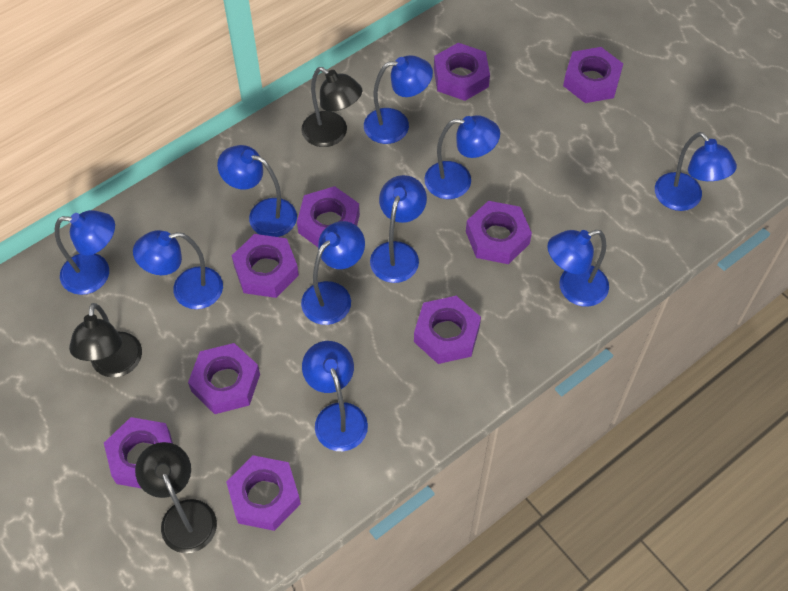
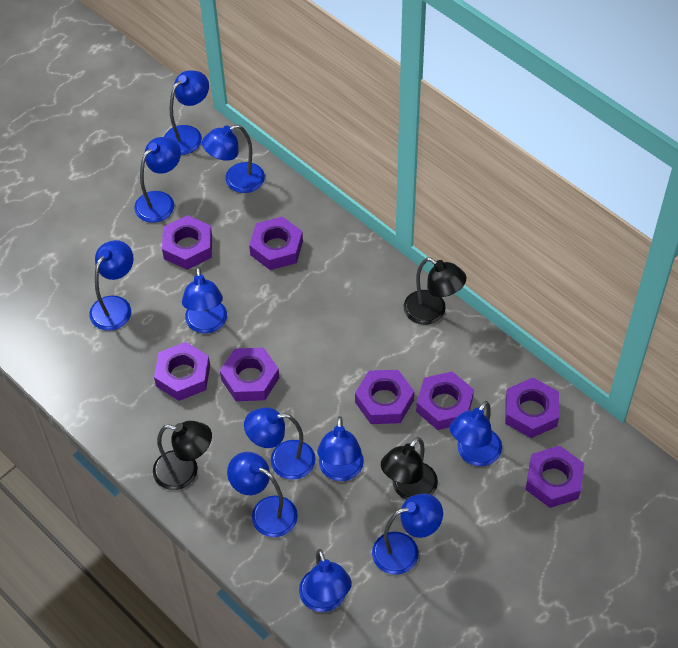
blue lamp: [55,210,115,295] [133,230,223,309] [217,145,297,237] [301,221,365,325] [302,341,368,451] [364,55,433,144] [370,175,427,283] [424,115,500,199] [548,230,609,307] [655,132,737,211] = 10 -> [89,240,133,331] [134,137,181,223] [164,70,209,155] [182,267,227,333] [202,125,265,193] [227,452,298,537] [244,407,315,480] [299,549,352,612] [317,416,364,481] [372,493,443,575] [450,401,502,466] = 11
purple nut: [104,417,173,489] [188,343,260,414] [226,455,301,531] [232,234,299,298] [297,186,360,247] [414,296,481,364] [434,43,490,101] [466,201,532,264] [563,47,623,103] = 9 -> [154,342,210,401] [162,215,212,270] [220,348,279,401] [249,216,303,270] [355,370,414,424] [416,371,474,430] [505,378,559,438] [526,446,584,508] = 8

